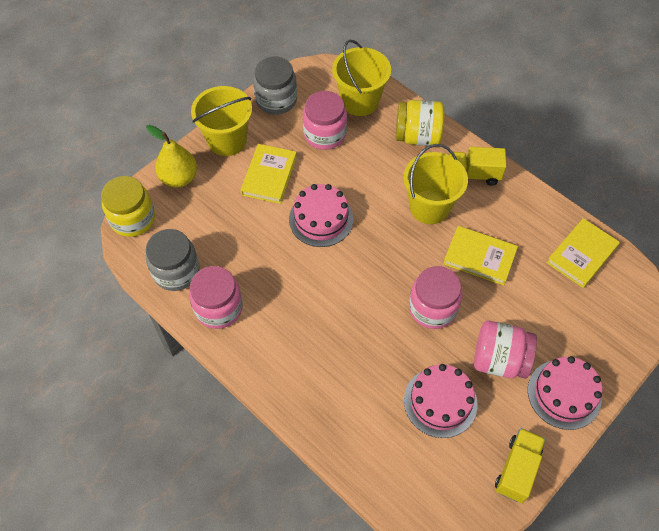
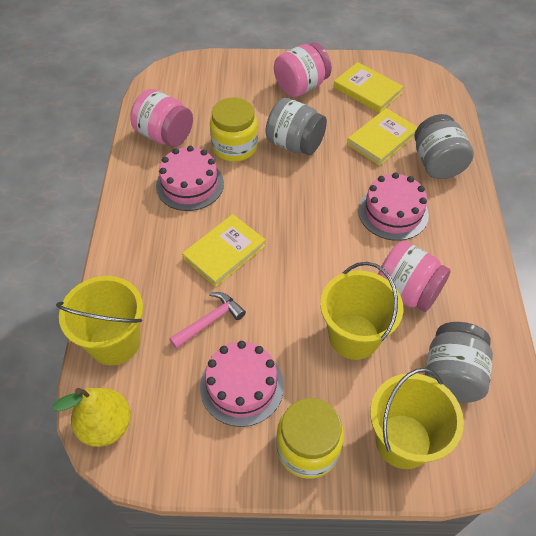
grey jar: [146,229,200,291] [253,56,297,115] = 2 -> [266,98,327,155] [414,114,474,179] [425,322,493,403] = 3
pink hammer: none = 0 -> [169,292,246,349] = 1
pink jar: [189,266,243,329] [303,91,347,150] [409,266,462,329] [474,321,537,379] = 4 -> [130,89,193,147] [274,42,332,97] [378,241,451,312] = 3
yellow truck: [449,147,507,186] [495,428,546,503] = 2 -> none = 0

